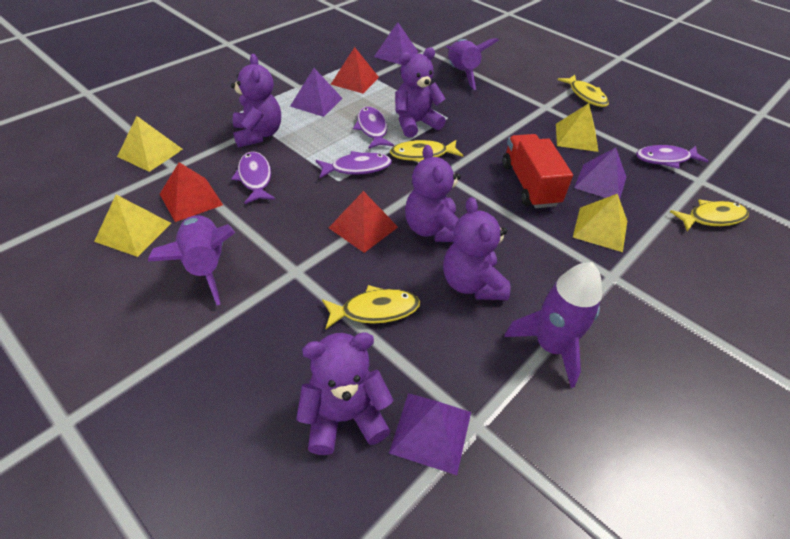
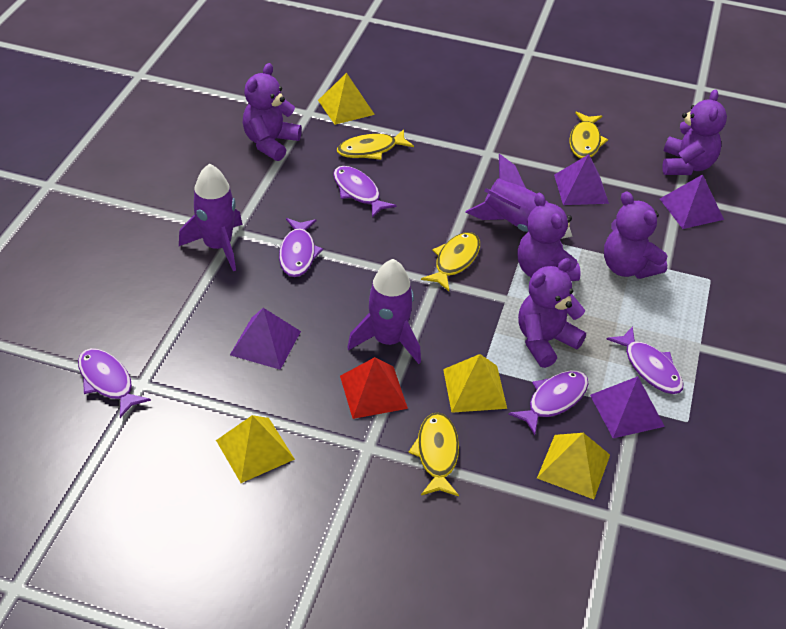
purple fish: [231,151,275,204] [316,151,392,178] [353,107,394,149] [636,145,709,169] = 4 -> [78,348,151,418] [279,218,323,277] [333,166,396,218] [508,370,588,435] [607,326,684,394] = 5
red pyramid: [160,162,223,222] [329,191,398,253] [330,47,379,93] = 3 -> [340,357,408,419] = 1
red truck: [503,134,573,208] = 1 -> none = 0

